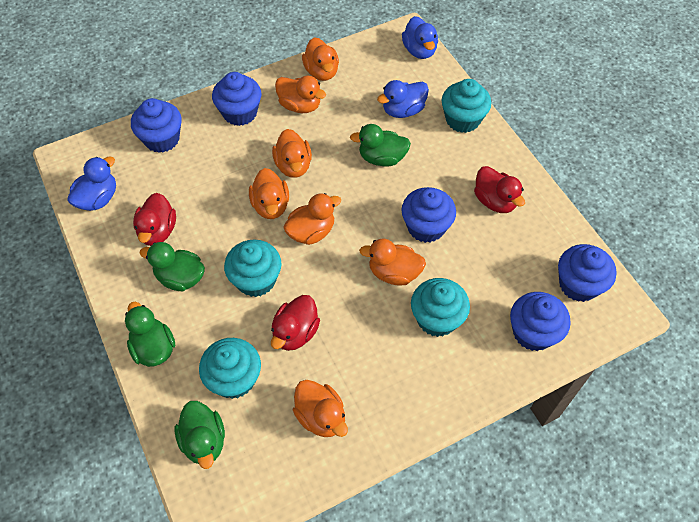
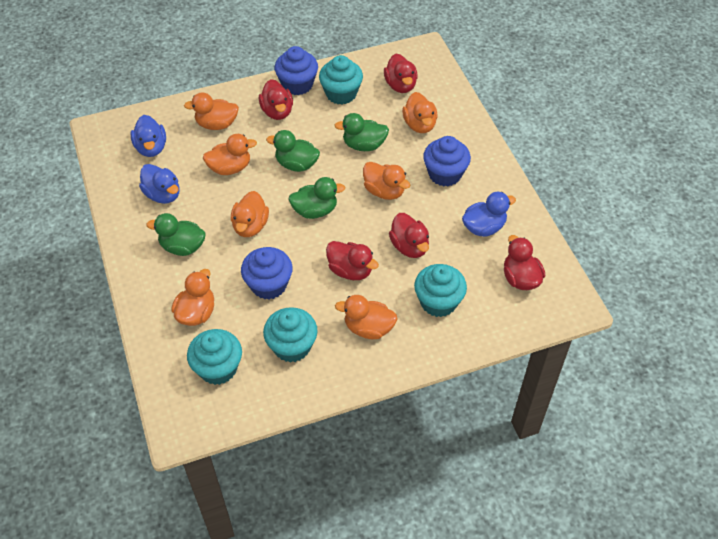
blue cupcake: [131,98,182,153] [212,72,261,126] [402,187,456,243] [510,292,571,351] [558,244,617,302] = 5 -> [241,247,293,299] [275,46,318,95] [423,136,471,187] = 3
red duck: [133,193,176,246] [271,295,320,351] [474,166,525,213] = 3 -> [259,79,293,120] [326,241,379,280] [384,54,418,93] [389,213,429,258] [504,235,545,290] = 5

